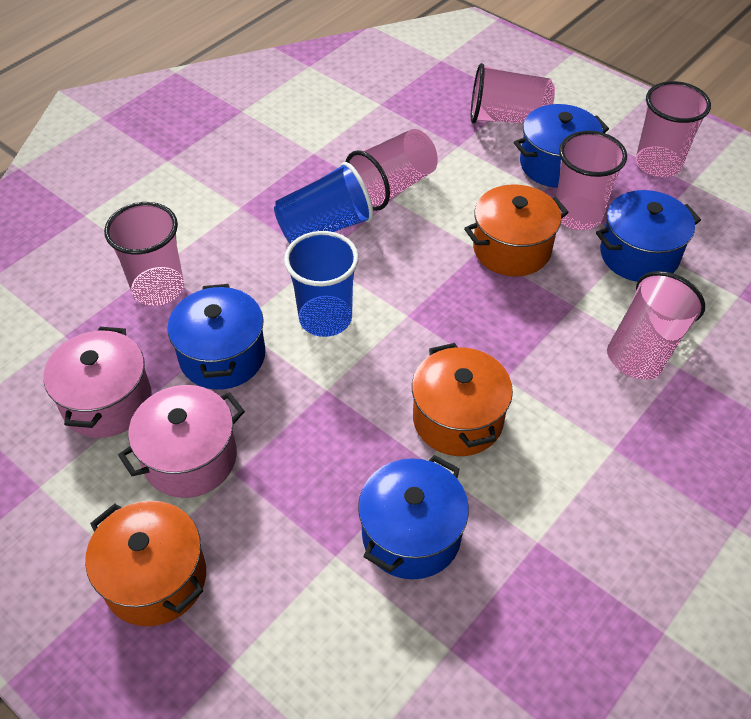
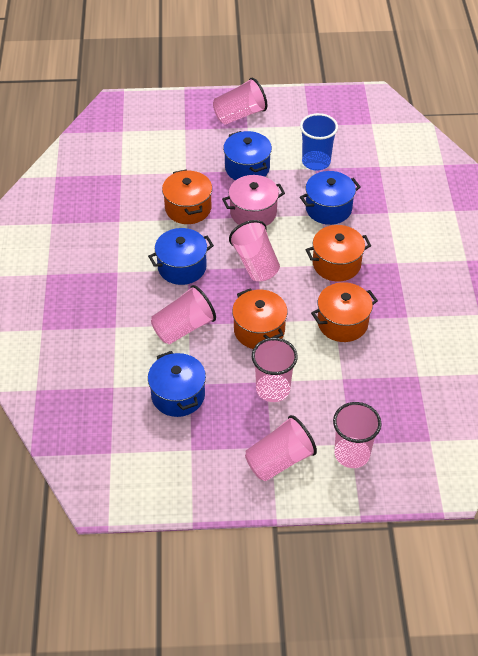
blue cup: [274,162,373,244] [284,231,359,337] = 2 -> [300,113,338,171] = 1
orange pot: [85,501,206,626] [412,343,513,456] [464,184,569,276] = 3 -> [162,170,212,224] [232,289,288,349] [306,225,371,281] [311,282,378,342] = 4
pink pot: [44,327,152,438] [118,385,245,498] = 2 -> [222,175,285,226] = 1

